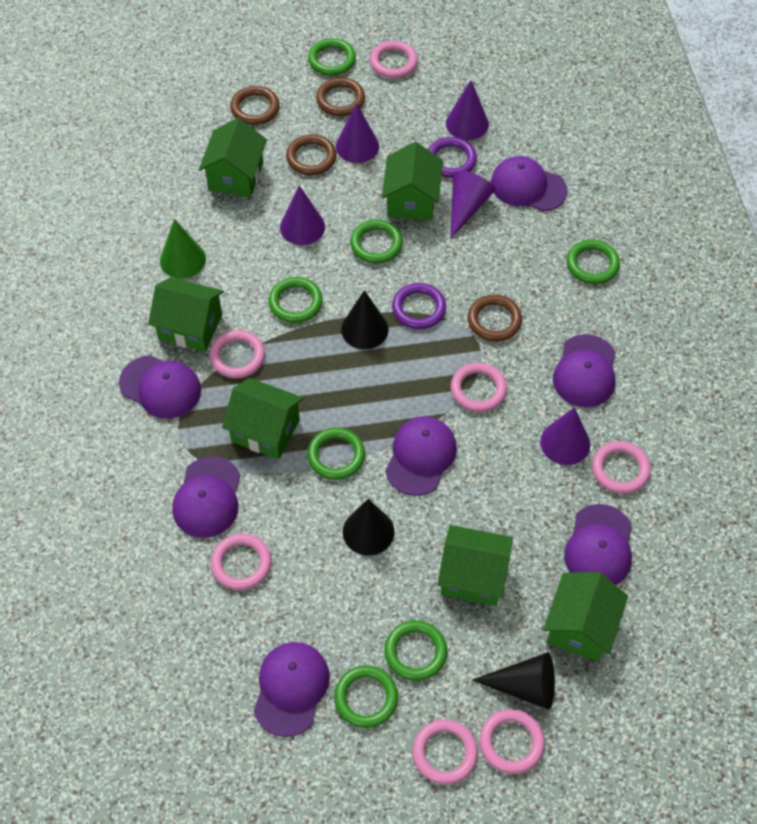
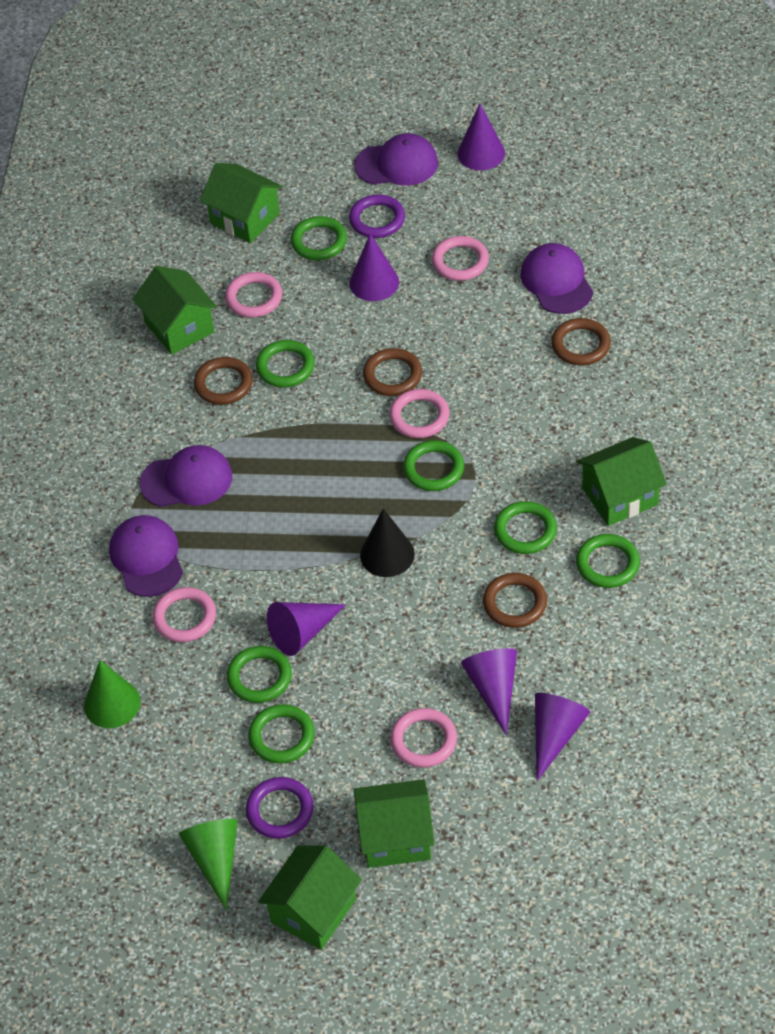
black cone: [341,290,389,349] [343,499,395,556] [472,652,555,710] = 3 -> [360,508,415,577] = 1
green cone: [160,219,206,279] = 1 -> [84,660,141,728] [179,819,238,911] = 2
green house: [148,277,224,352] [199,118,267,197] [222,378,304,459] [382,142,443,220] [437,525,513,606] [543,572,628,662] = 6 -> [133,266,217,355] [200,163,283,243] [258,845,362,950] [354,779,435,868] [576,437,667,526] = 5
pink ring: [209,330,265,378] [211,533,271,590] [370,41,418,78] [412,719,478,785] [451,363,507,412] [479,709,545,774] [592,441,651,494] = 7 -> [152,587,216,642] [225,272,282,318] [389,389,450,438] [390,708,457,768] [432,236,489,281] = 5
purple cap: [119,355,201,419] [172,456,240,538] [254,642,330,737] [385,417,457,496] [491,156,568,211] [553,334,616,408] [564,504,632,585] = 7 -> [109,515,183,597] [140,445,232,507] [354,133,438,185] [521,243,593,314] = 4

